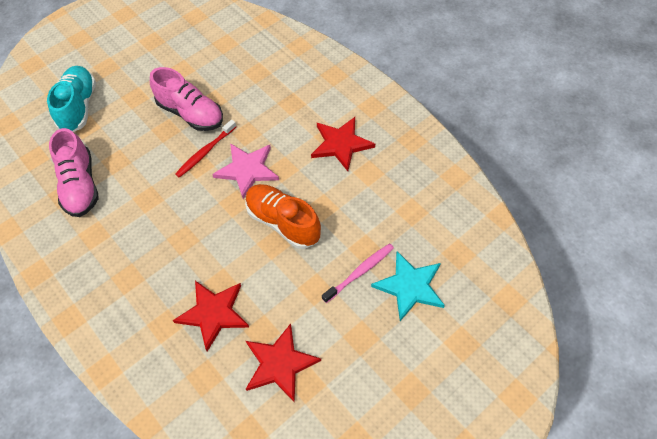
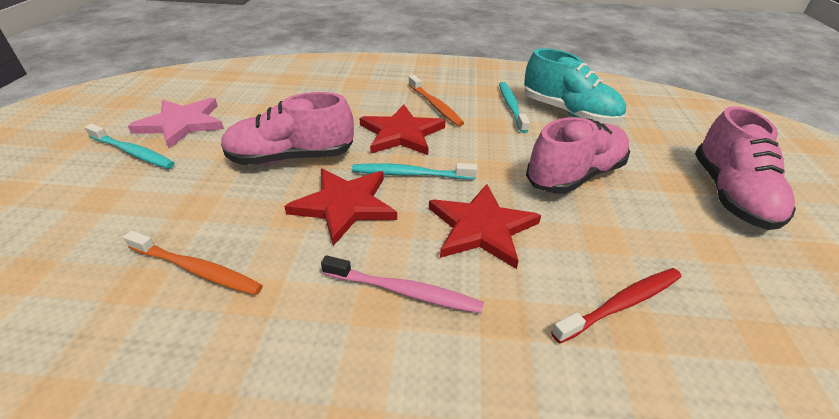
orange shoe: [245,184,321,249] = 1 -> none = 0
orange toothbrush: none = 0 -> [123,231,263,295] [409,75,464,126] = 2
pink shoe: [49,128,99,217] [150,67,223,131] = 2 -> [221,92,354,165] [526,117,630,194] [695,106,796,230] = 3
turquoise star: [371,251,445,321] = 1 -> none = 0
turquoise toothbrush: none = 0 -> [84,124,175,169] [352,163,477,180] [499,82,530,133] = 3

